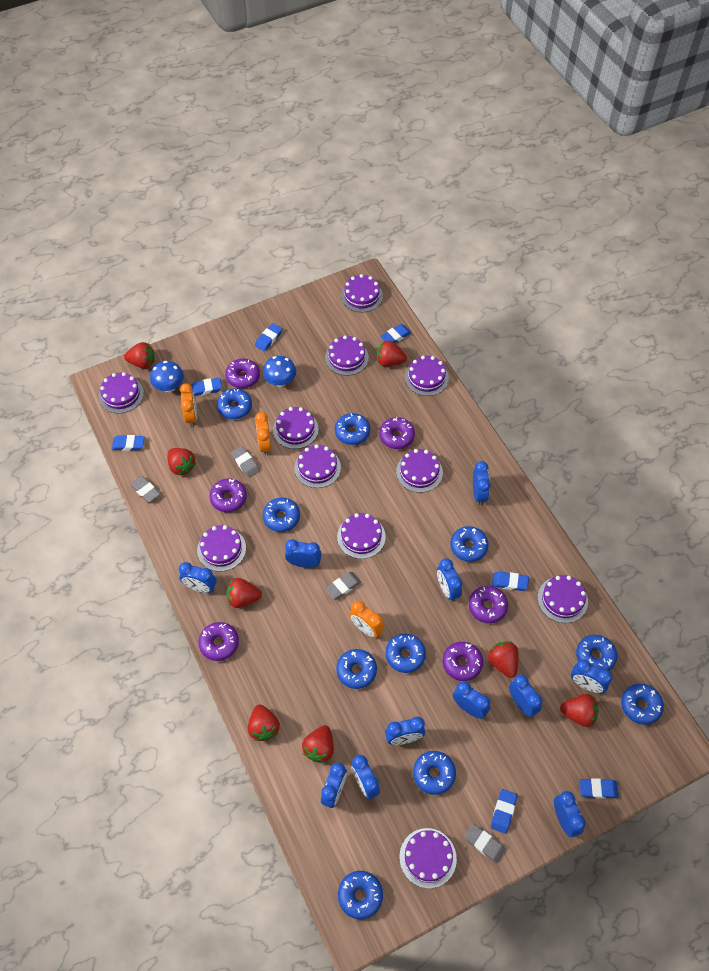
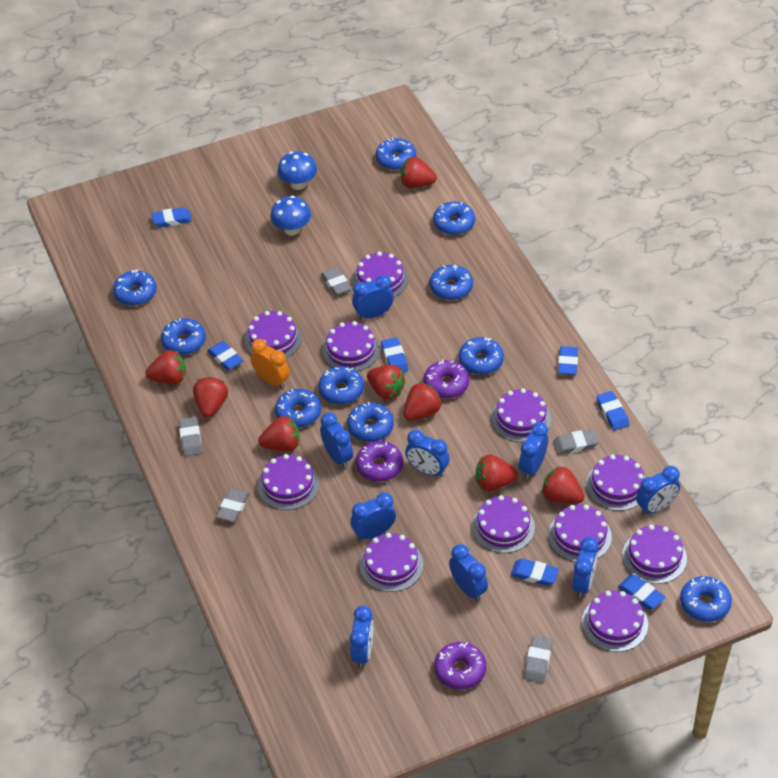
blue clock: [179,562,217,593] [285,539,322,568] [321,762,347,808] [351,755,380,799] [385,717,425,745] [437,558,462,602] [453,681,490,719] [473,461,491,505] [509,674,542,717] [554,791,586,837] [571,659,613,693] = 11 -> [320,413,353,468] [350,492,396,541] [350,605,374,668] [352,275,394,320] [405,430,450,477] [449,544,488,601] [519,422,548,479] [572,537,599,598] [636,466,680,515] = 9
grey eraser: [130,476,160,502] [231,446,260,478] [325,572,361,600] [465,824,506,863] = 4 -> [179,417,202,456] [216,488,250,522] [321,267,352,295] [524,636,552,683] [553,429,599,455] = 5
orange clock: [180,383,197,427] [255,412,271,455] [349,601,384,638] = 3 -> [250,339,290,389] = 1
purple donut: [198,622,239,661] [210,478,247,512] [225,358,260,389] [379,417,415,449] [443,642,483,681] [469,586,508,623] = 6 -> [356,441,403,482] [424,360,469,399] [434,642,486,690] = 3

